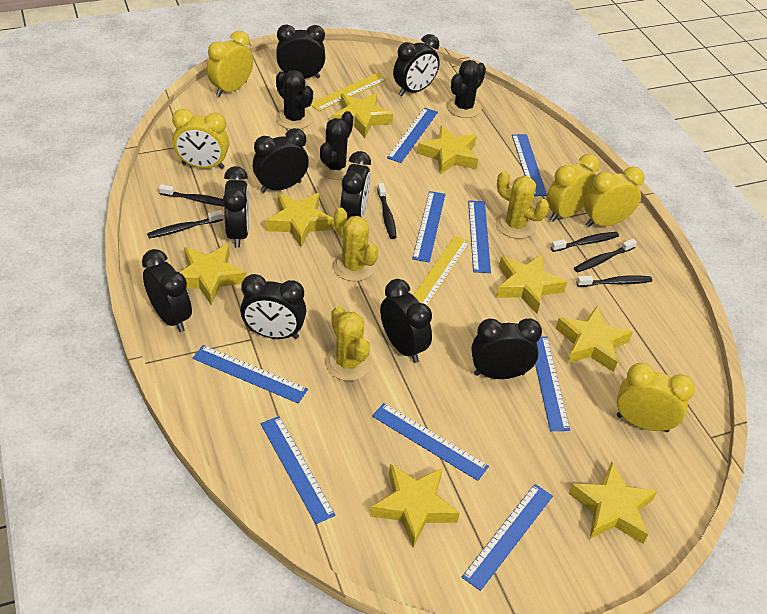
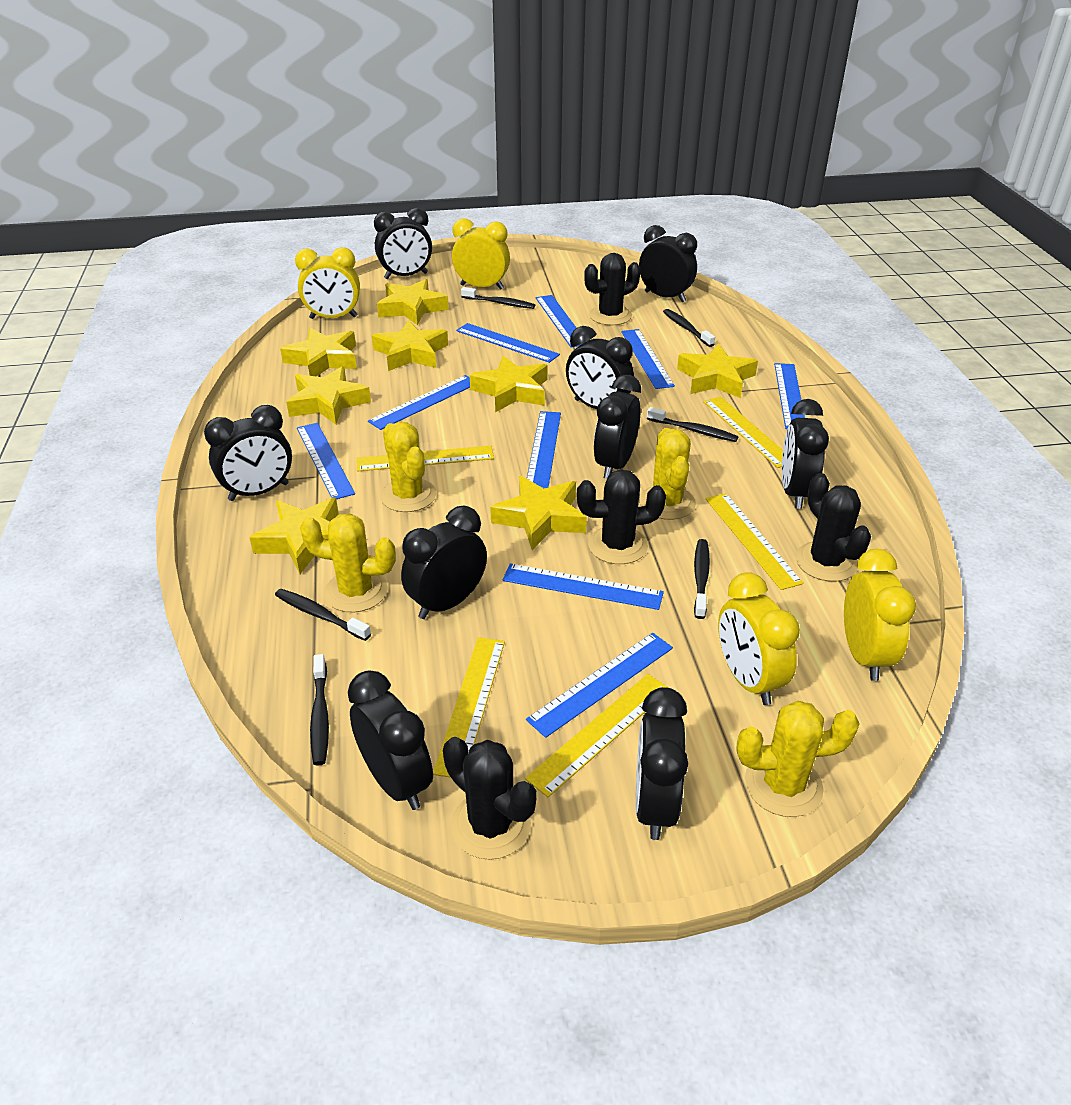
black cactus: [276,70,313,129] [316,111,354,180] [446,60,486,118] = 3 -> [443,737,537,860] [577,469,666,564] [584,253,641,325] [796,473,871,582] = 4
yellow cactus: [325,306,372,381] [333,208,378,281] [496,171,549,239] = 3 -> [300,513,396,613] [380,422,436,512] [639,428,696,520] [736,701,859,817] = 4
yellow clock: [172,109,229,169] [207,30,253,97] [546,154,600,222] [584,166,644,227] [617,363,695,432] = 5 -> [295,247,360,319] [452,218,510,290] [718,572,800,705] [844,549,916,681] = 4
yellow ruler: [311,73,387,111] [413,236,470,306] = 2 -> [356,446,494,471] [433,637,505,778] [525,674,669,797] [703,396,783,468] [706,493,804,590] = 5

